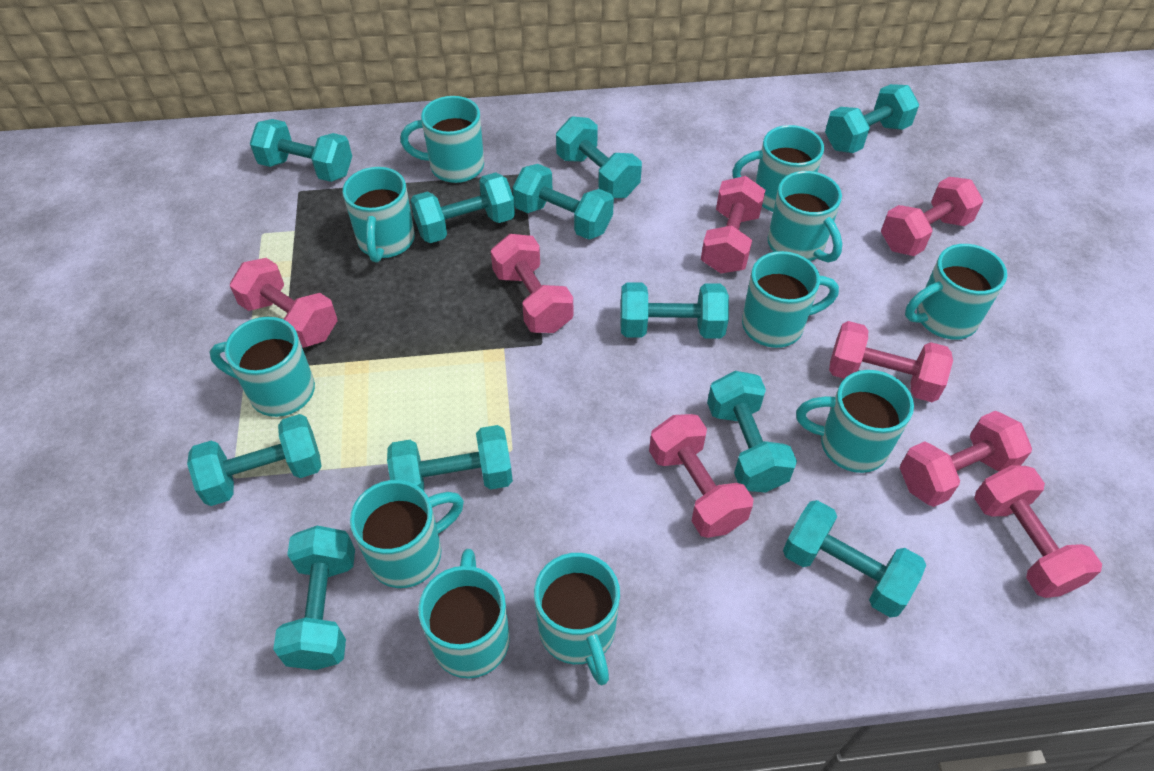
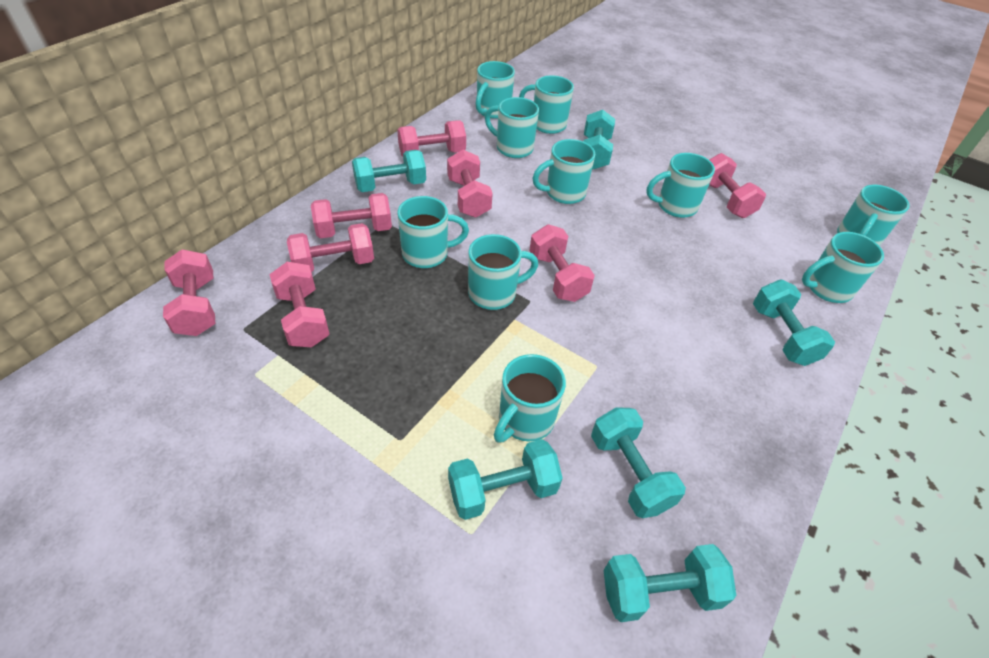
turquoise dumbbell: [187,414,322,506] [250,119,352,182] [273,526,355,670] [387,425,513,491] [410,172,515,243] [513,164,614,240] [556,116,642,198] [620,282,729,339] [707,371,797,493] [783,500,926,618] [825,84,919,153] = 11 -> [352,150,426,192] [448,439,563,520] [583,110,615,169] [591,407,686,518] [604,544,736,622] [753,279,835,366] = 6
turquoise mug: [210,317,315,417] [343,167,415,262] [350,480,464,588] [400,96,484,183] [418,549,510,679] [534,553,620,685] [732,125,824,212] [742,251,839,348] [768,171,842,263] [796,370,914,473] [905,244,1007,340] = 11 -> [397,196,469,268] [468,234,538,310] [476,61,515,119] [485,97,539,158] [494,354,566,443] [519,75,574,134] [533,139,595,204] [646,153,715,218] [802,232,884,303] [837,185,910,246] = 10

